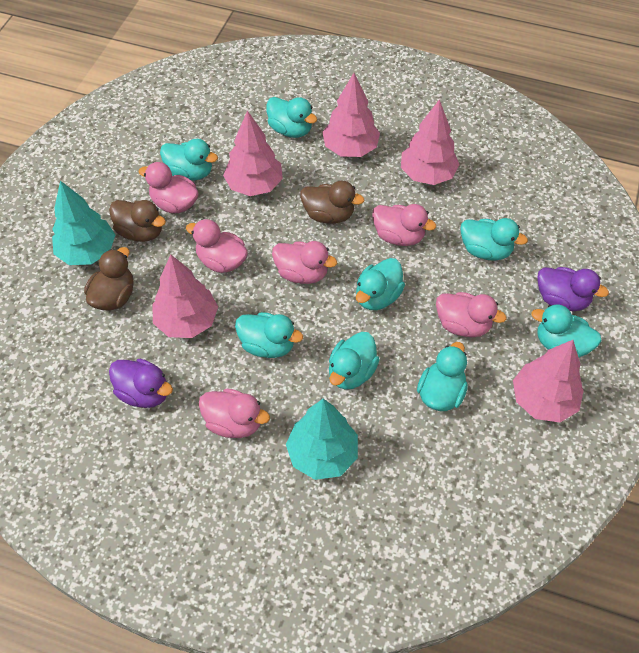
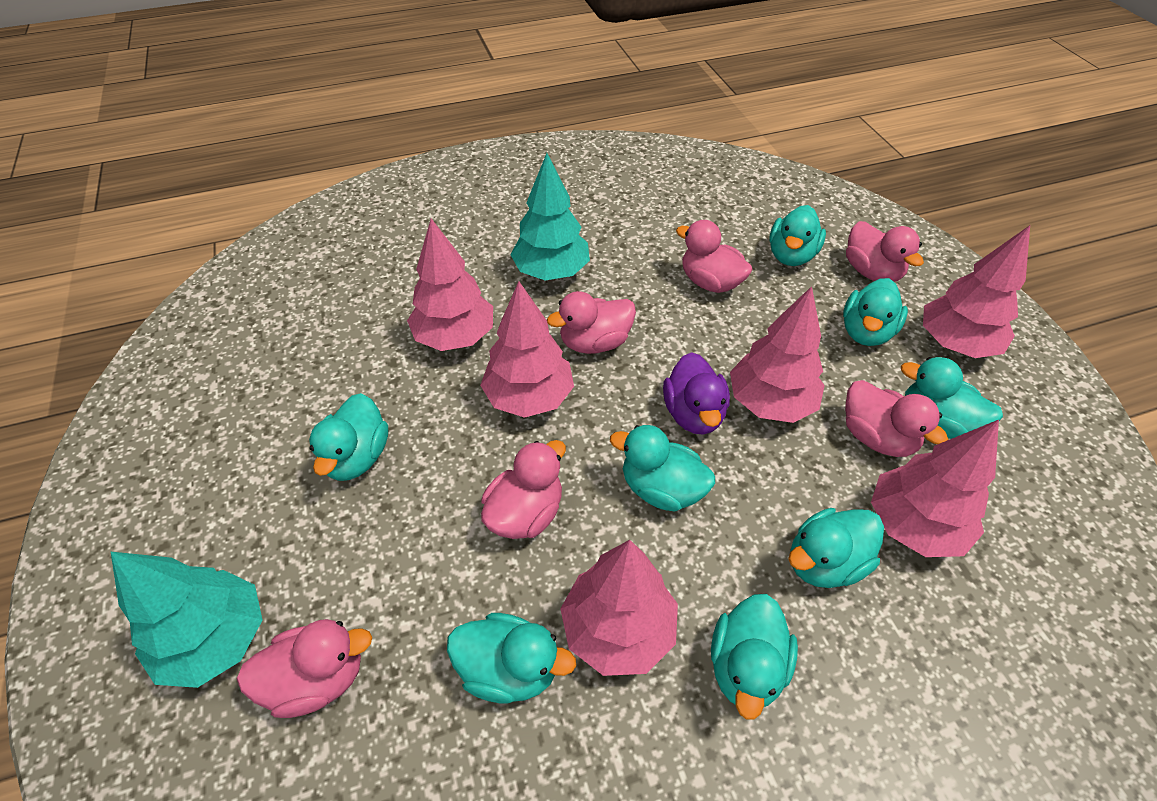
brown duck: [84,247,134,311] [109,200,166,242] [300,181,364,224] = 3 -> none = 0
pink tree: [152,255,218,338] [223,111,283,196] [322,73,380,157] [401,99,460,185] [513,340,584,422] = 5 -> [407,218,493,351] [480,281,574,418] [560,540,678,676] [730,286,825,423] [871,420,999,557] [923,225,1030,358] = 6
purple duck: [109,359,173,408] [537,267,609,311] = 2 -> [663,352,730,435] = 1

